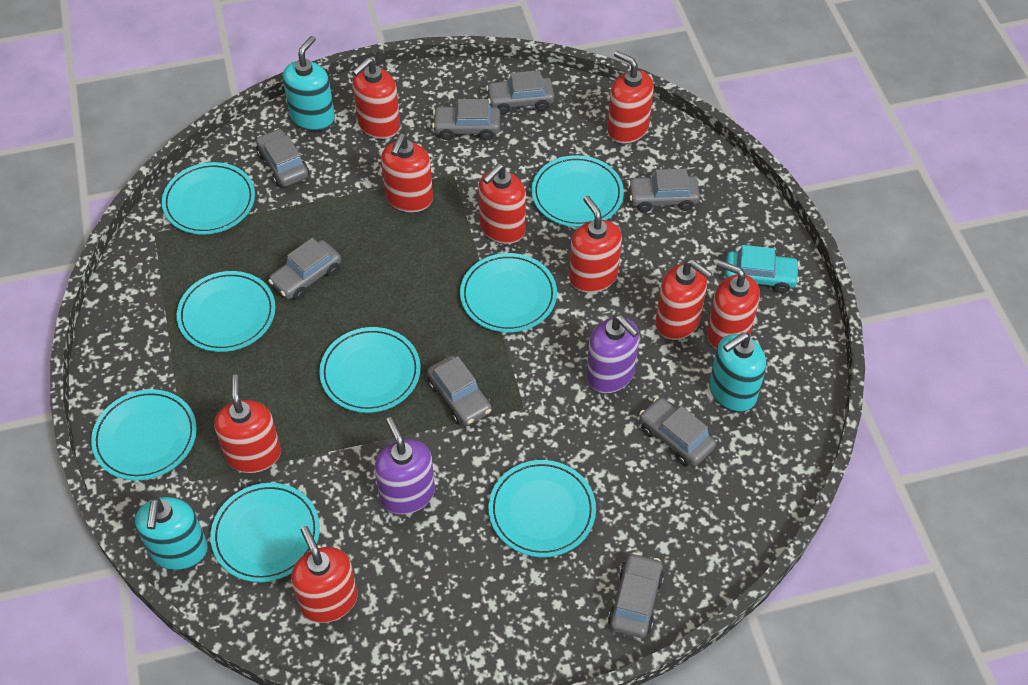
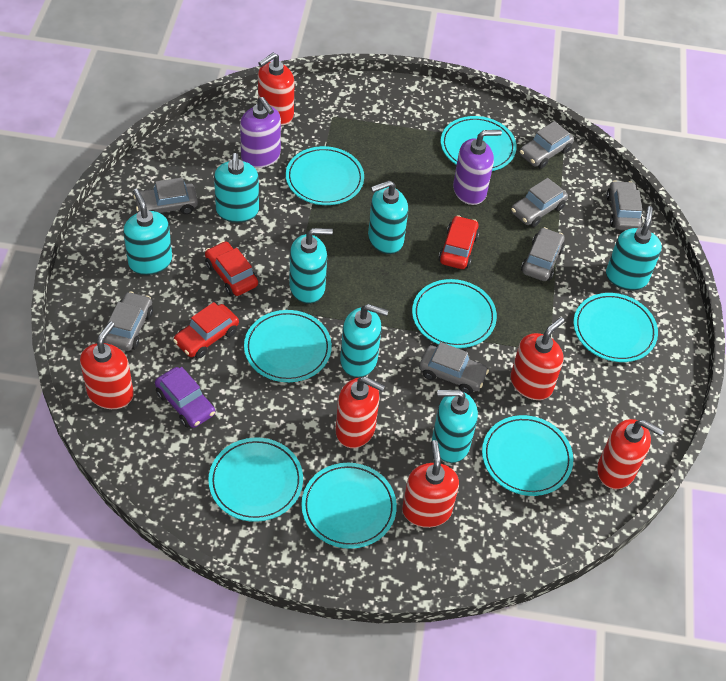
grey car: [256,128,309,187] [268,238,341,300] [427,356,492,426] [432,99,500,140] [486,70,554,114] [608,552,664,638] [628,169,700,212] [639,397,716,466] = 8 -> [104,291,153,351] [134,178,198,214] [419,342,489,394] [511,178,568,227] [520,121,574,169] [521,227,565,281] [606,181,643,230] = 7
purple car: none = 0 -> [155,367,215,428] = 1
red car: none = 0 -> [173,302,239,359] [205,241,258,296] [438,215,480,269] = 3
red soap dispenser: [214,375,281,473] [291,526,358,623] [352,58,400,139] [381,134,433,212] [478,164,526,244] [569,196,622,293] [607,50,654,144] [655,259,713,340] [707,260,760,349] = 9 -> [80,322,134,409] [258,53,294,126] [335,376,385,448] [402,440,459,528] [510,317,564,400] [597,419,664,489] = 6
turquoise car: [725,245,800,293] = 1 -> none = 0
turquoise soap dispenser: [135,497,208,570] [283,36,335,131] [709,332,766,412] = 3 -> [123,189,172,275] [214,153,259,223] [289,228,333,304] [340,304,389,378] [368,180,408,254] [432,390,478,463] [606,206,662,290] = 7

